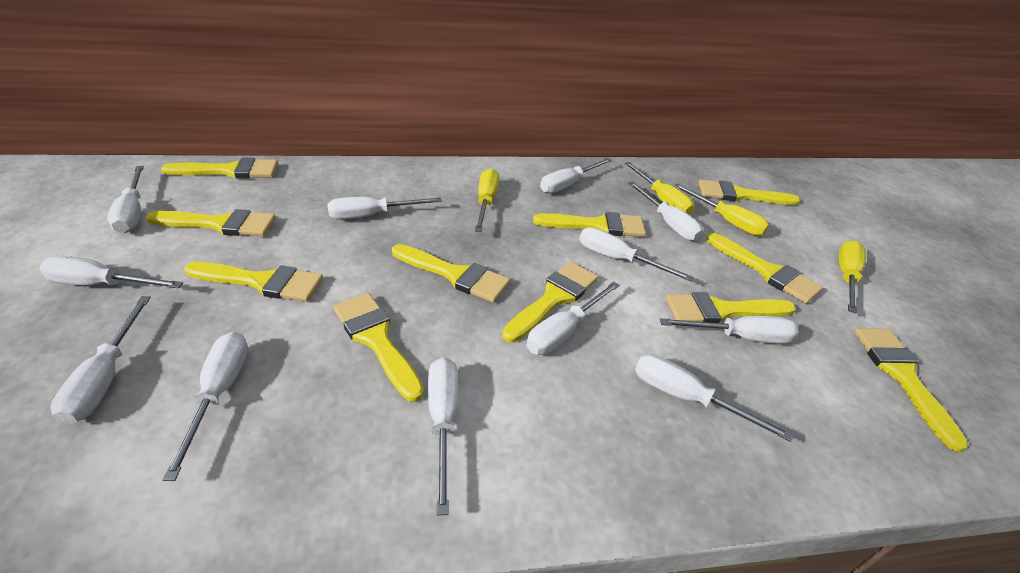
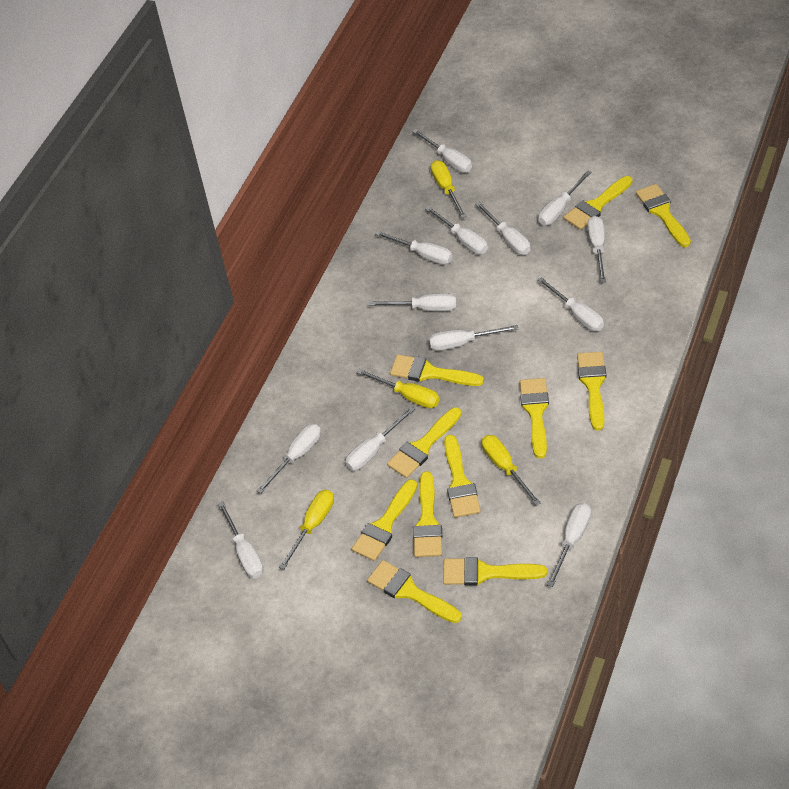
white screwdriver: [39,256,183,288] [50,296,151,425] [107,166,144,233] [163,332,248,481] [327,197,442,220] [428,357,458,515] [526,281,620,355] [540,158,612,193] [579,227,694,281] [628,182,704,241] [635,354,793,442] [660,316,798,344] = 12 -> [218,501,263,578] [257,424,321,494] [345,406,415,471] [369,293,457,311] [375,231,453,265] [412,129,472,173] [425,206,488,254] [429,325,518,351] [475,202,530,255] [538,170,592,225] [538,277,604,331] [547,503,591,587] [587,216,606,283] = 13

